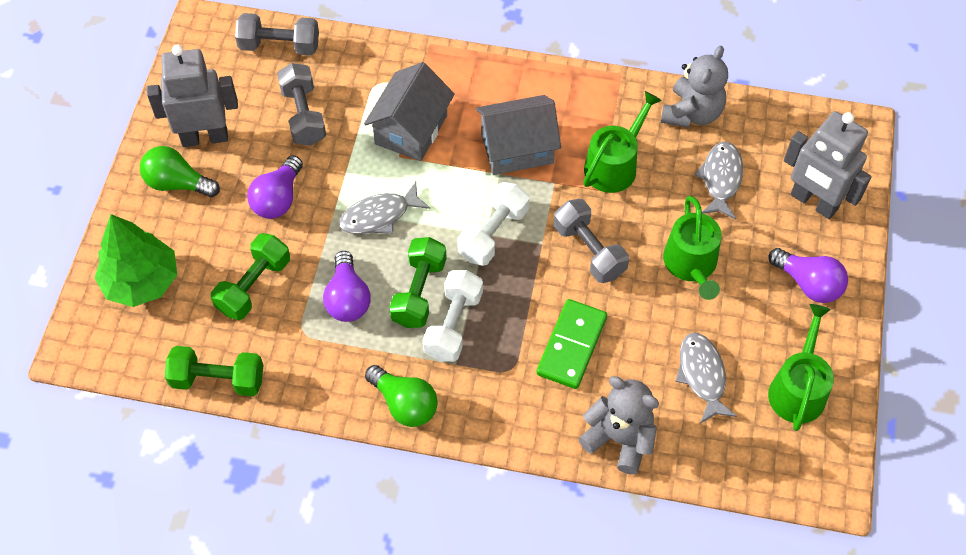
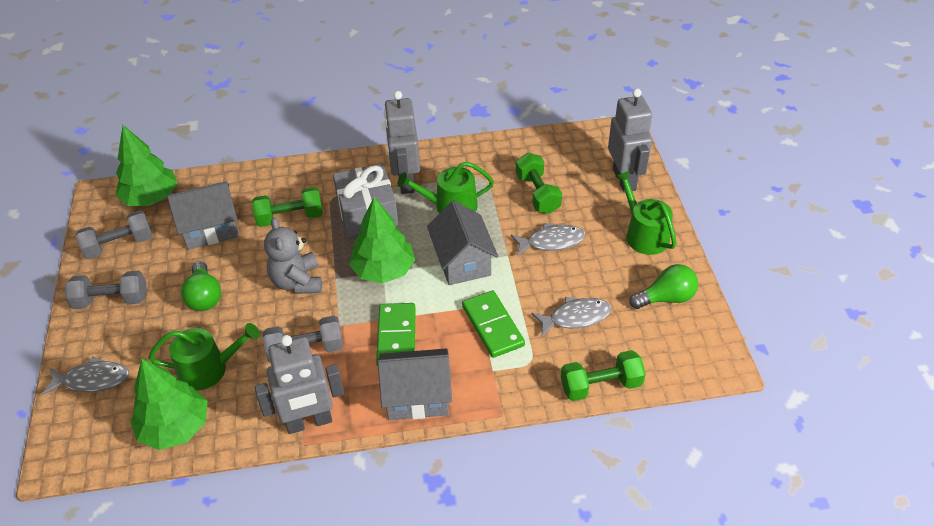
green domino: [536,299,607,389] = 1 -> [376,303,416,366] [462,290,525,358] = 2
green tree: [95,214,177,307] = 1 -> [116,125,178,206] [131,359,207,450] [349,197,415,283] = 3
grey gift: none = 0 -> [333,164,399,238] = 1
grey house: [364,62,455,161] [476,95,561,175] = 2 -> [167,181,239,250] [378,348,452,420] [427,201,498,285] = 3
grey robot: [147,45,238,147] [784,111,872,219] = 2 -> [255,335,344,434] [384,91,420,194] [608,88,652,193] = 3
grey teddy bear: [578,376,659,474] [661,46,728,128] = 2 -> [264,218,322,294] = 1
purple light bulb: [247,155,303,219] [323,251,371,322] [768,248,848,303] = 3 -> none = 0
white dumbbell: [423,270,483,362] [457,182,529,266] = 2 -> none = 0

